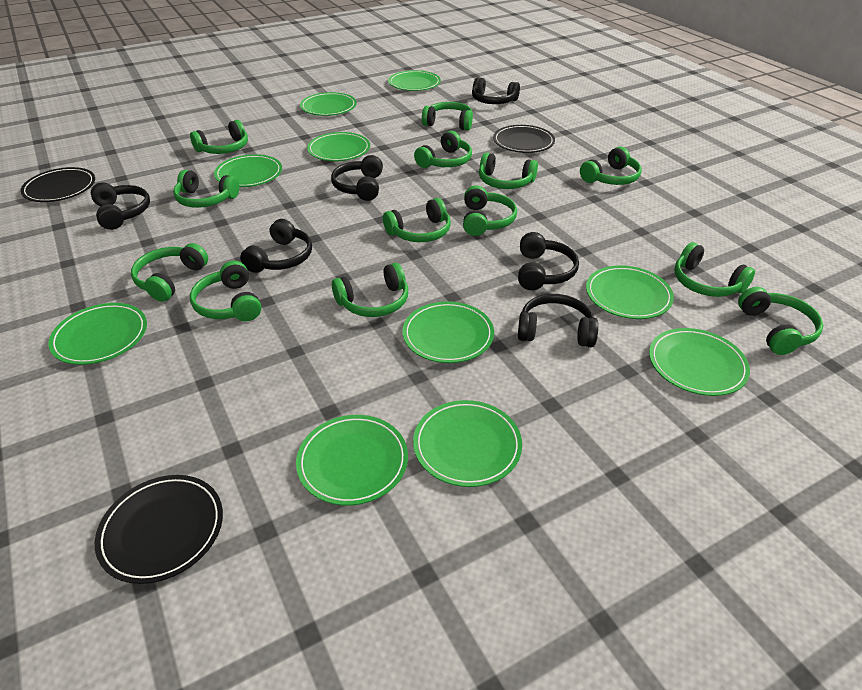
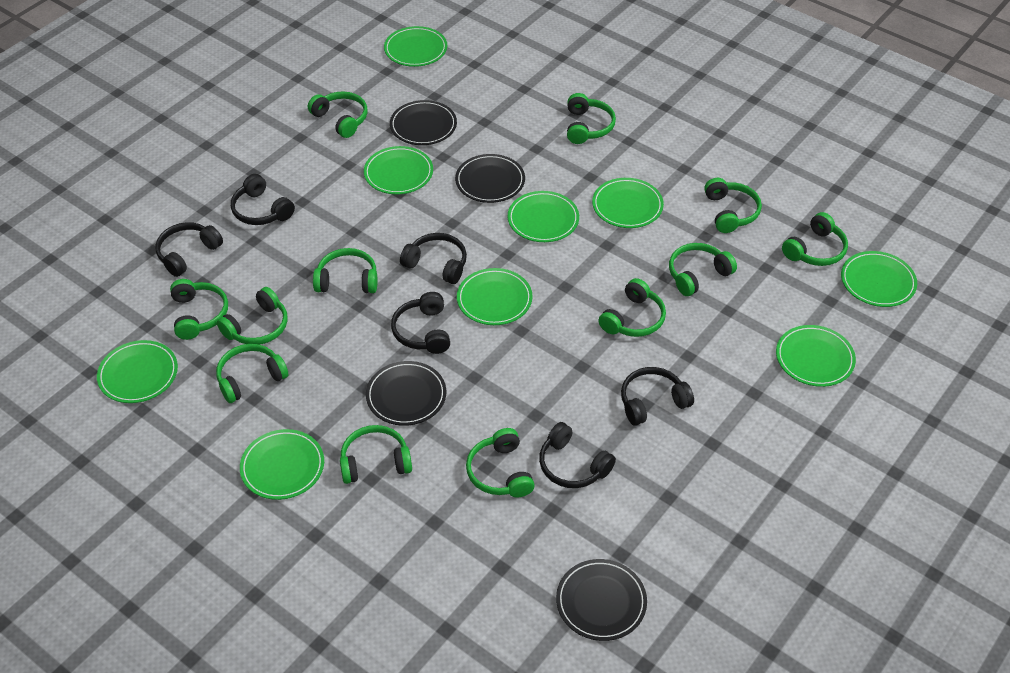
black plate: [20,167,95,202] [95,475,223,584] [493,125,555,153] = 3 -> [366,361,446,426] [390,100,457,145] [455,154,525,203] [556,559,647,641] = 4
green headphones: [131,243,208,302] [173,170,239,208] [190,120,248,154] [190,261,261,322] [332,263,408,317] [383,198,451,242] [414,131,472,168] [422,102,473,130] [463,185,517,236] [479,153,538,189] [580,147,641,185] [674,242,755,297] [738,287,823,355] = 13 -> [170,279,228,340] [216,344,288,403] [217,287,288,345] [308,91,368,138] [313,248,377,293] [340,425,412,484] [466,428,535,497] [567,93,616,144] [598,278,666,337] [669,243,737,296] [704,178,762,233] [782,212,848,266] = 12
green plate: [48,303,147,365] [214,154,282,187] [296,415,408,506] [300,92,357,116] [307,132,370,161] [388,70,441,91] [402,301,494,363] [413,400,522,487] [586,265,674,319] [649,328,750,396] = 10 -> [97,340,178,403] [240,429,324,500] [364,146,433,194] [384,26,447,67] [457,268,533,325] [508,191,579,242] [592,178,664,228] [776,325,856,387] [841,251,917,307] = 9

